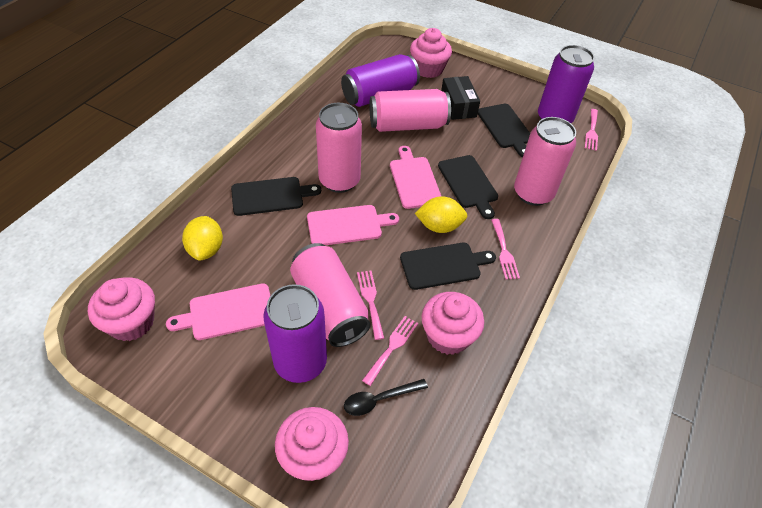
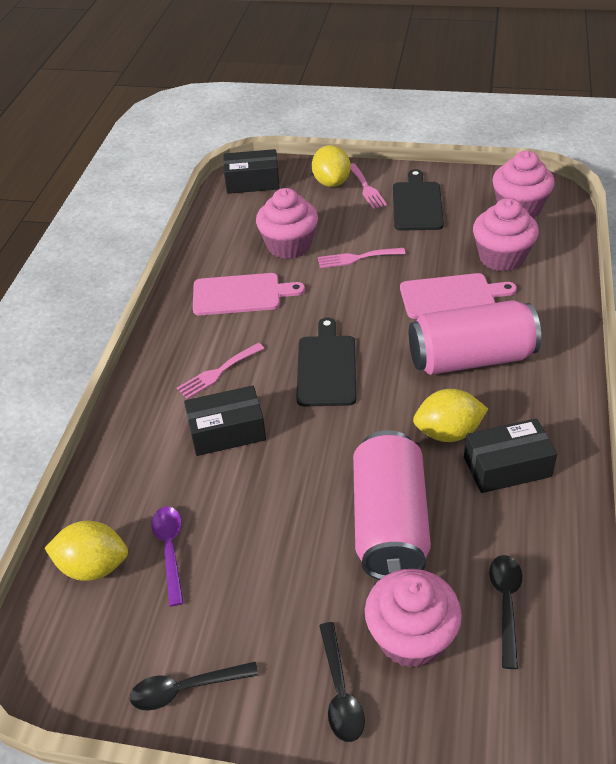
black box: [441,76,480,120] = 1 -> [184,386,266,456] [224,149,280,194] [464,418,557,493] = 3
black cutting board: [231,177,321,216] [400,243,496,290] [438,155,498,219] [478,104,530,157] = 4 -> [296,318,356,406] [393,169,444,231] = 2
black spoon: [344,379,428,416] = 1 -> [130,662,259,711] [319,622,365,742] [489,555,523,669] = 3
pink can: [290,243,370,347] [316,103,362,193] [369,89,451,132] [514,117,576,206] = 4 -> [353,430,431,580] [409,300,541,375] = 2
pink cutting board: [166,283,270,340] [307,205,399,245] [390,146,441,209] = 3 -> [193,273,305,315] [400,273,517,319] = 2
pink fork: [357,270,384,340] [362,316,418,386] [491,219,520,280] [585,109,598,151] = 4 -> [177,343,265,399] [318,248,405,268] [350,163,387,209] = 3
purple can: [263,284,327,383] [341,54,420,107] [538,45,595,123] = 3 -> none = 0
purple spoon: none = 0 -> [151,506,184,606] = 1
yellow lemon: [182,216,223,260] [415,196,467,233] = 2 -> [44,521,128,581] [312,145,351,187] [413,389,488,442] = 3

